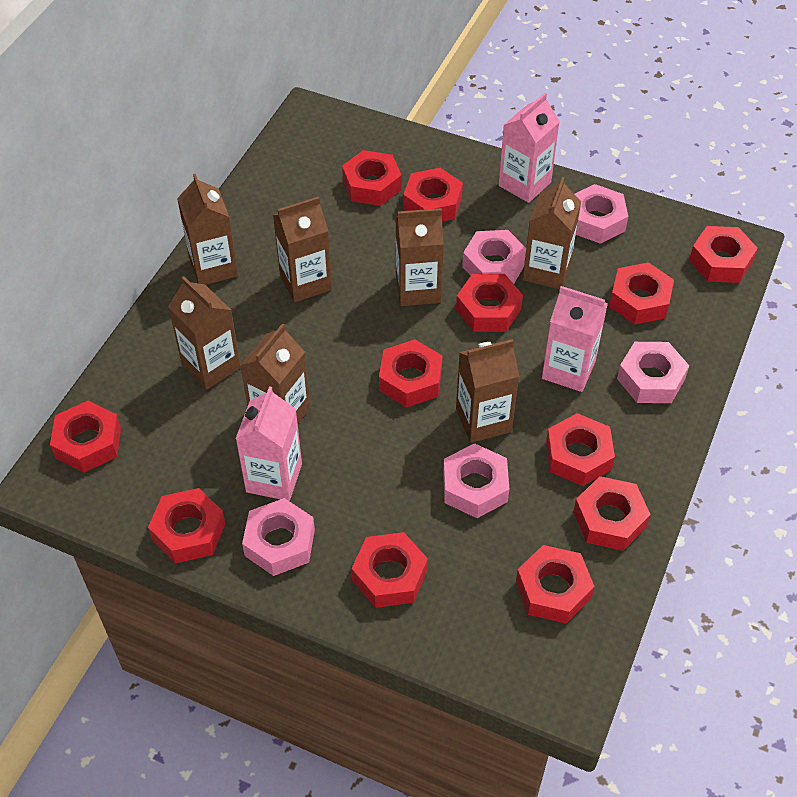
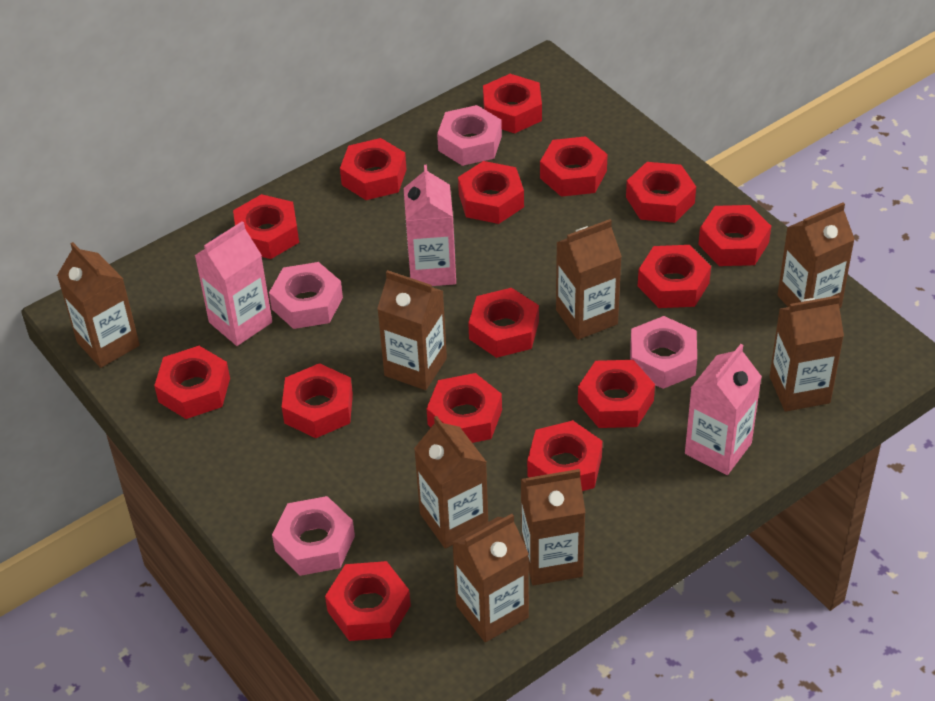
brown carton: [168,276,241,390] [177,174,238,285] [241,324,310,424] [273,197,332,302] [396,208,444,306] [456,339,520,443] [523,177,581,289] = 7 -> [57,242,140,368] [377,270,447,390] [414,416,488,548] [452,514,529,642] [521,469,586,586] [556,219,622,340] [770,295,844,412] [778,202,855,308] = 8
pink nut: [242,498,315,576] [443,443,509,518] [462,230,526,284] [575,184,628,244] [617,342,689,403] = 5 -> [269,262,343,329] [272,496,355,576] [437,105,502,166] [630,316,697,389] = 4
red nut: [50,401,121,473] [148,488,226,563] [342,150,402,206] [351,532,428,608] [379,339,442,408] [403,168,463,222] [456,274,523,332] [516,545,595,624] [546,413,615,486] [573,476,651,551] [609,262,674,325] [689,226,758,283] = 12 -> [154,346,230,419] [233,194,299,259] [282,363,353,438] [325,561,411,641] [340,138,407,200] [426,373,502,443] [458,161,524,224] [468,288,539,358] [483,74,542,133] [527,420,603,491] [540,136,608,197] [578,360,655,428] [626,162,696,223] [638,245,711,308] [698,205,771,266] = 15

